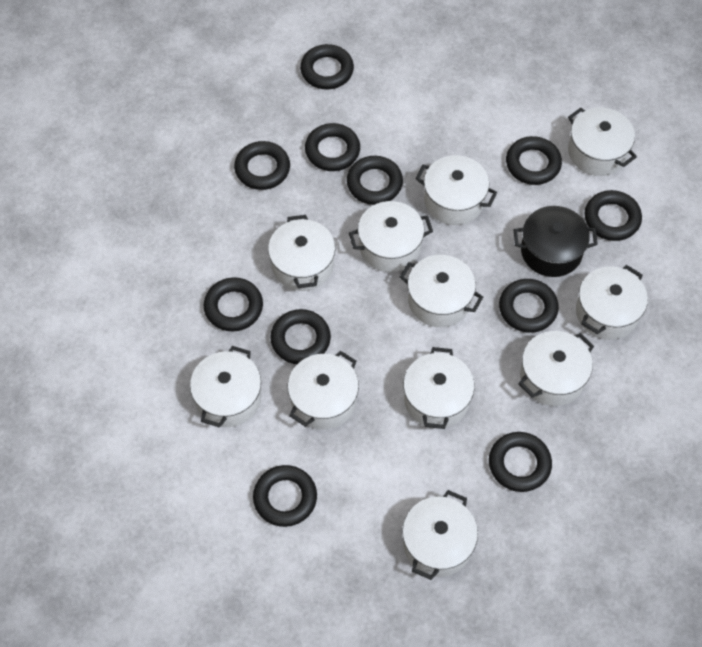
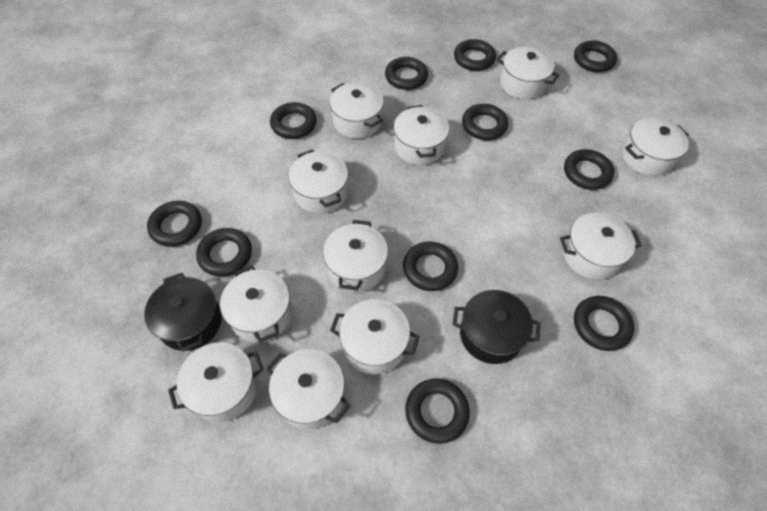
black pot: [514,206,598,277] = 1 -> [144,273,222,352] [452,290,540,364] = 2

